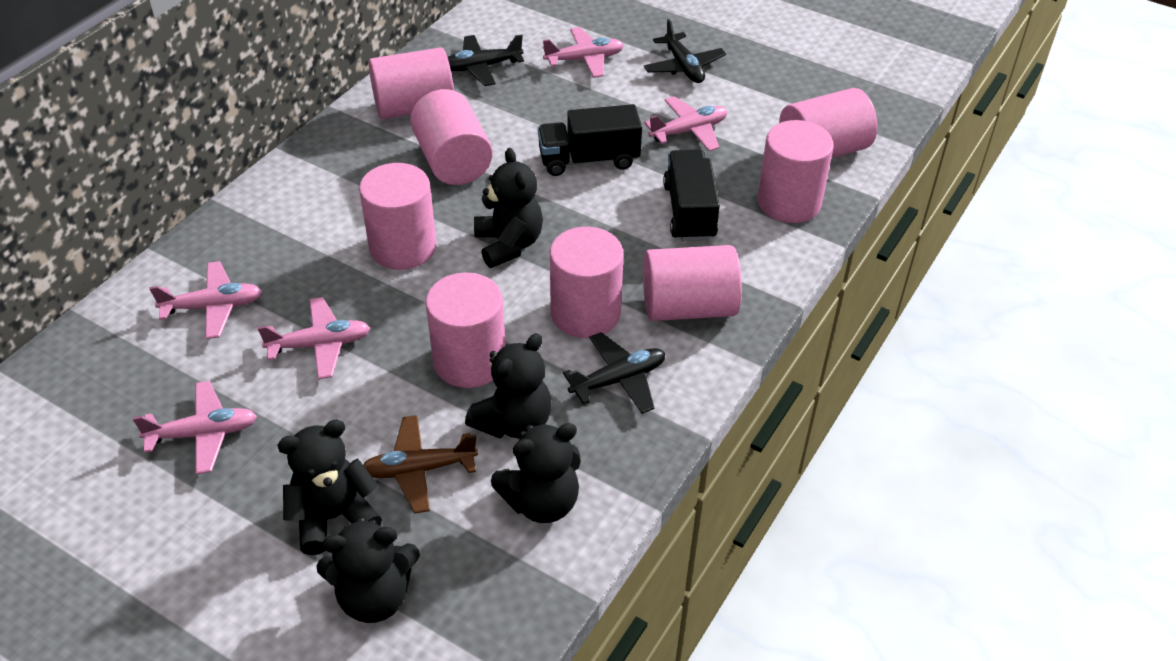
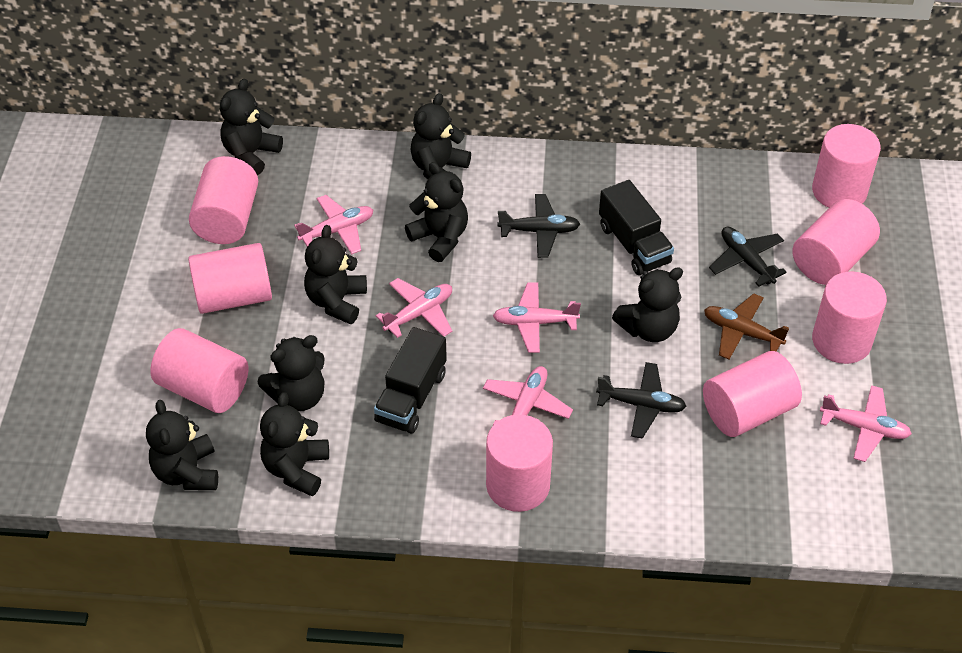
black teddy bear: [277,420,382,555] [317,517,420,623] [465,333,552,439] [474,148,543,268] [491,423,581,523] = 5 -> [146,400,218,490] [220,79,283,175] [257,335,325,411] [260,392,329,496] [304,225,367,324] [405,162,468,262] [410,93,471,179] [612,267,683,342] = 8

